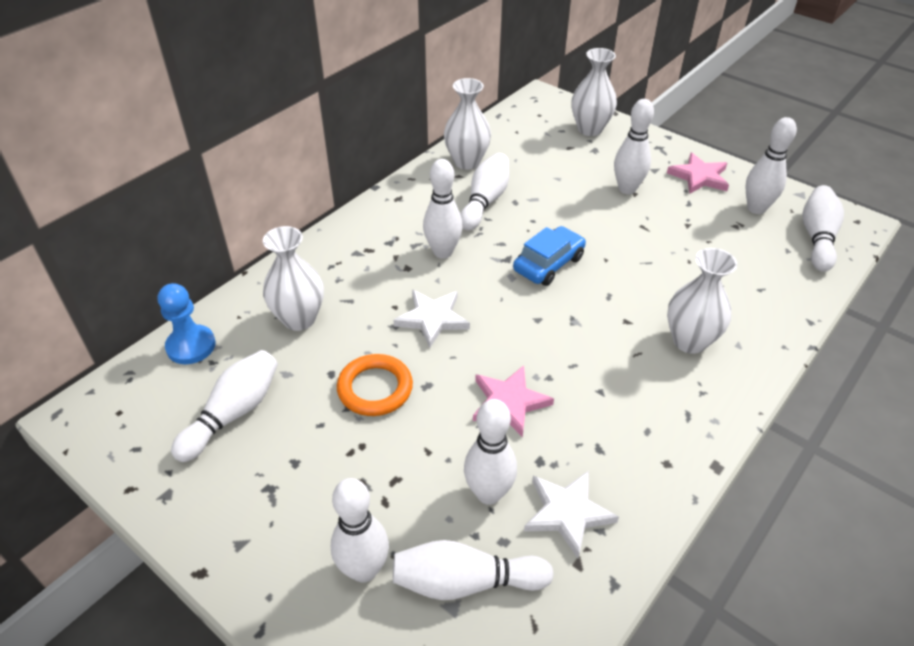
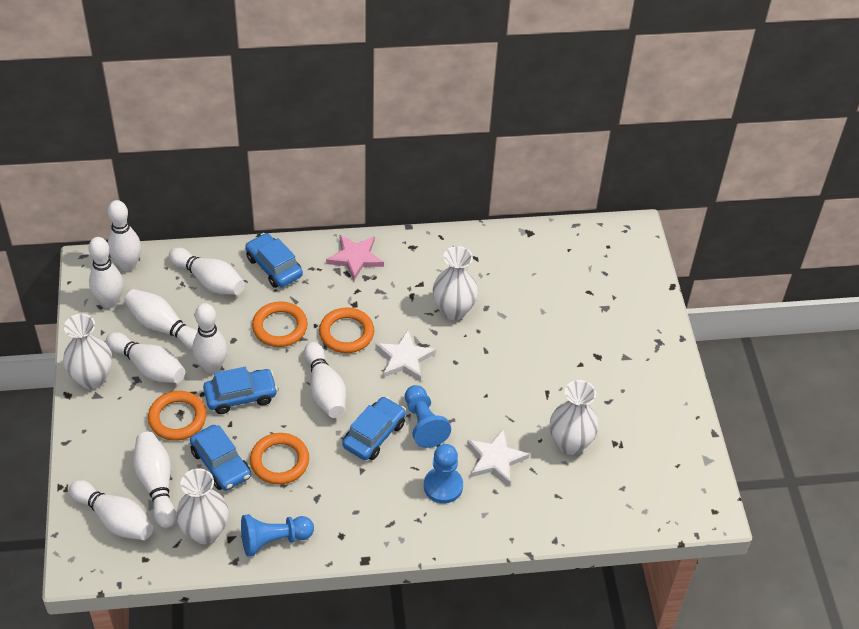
blue car: [513,226,586,286] = 1 -> [190,425,251,491] [203,367,278,414] [245,233,303,288] [342,396,406,460] = 4
blue pawn: [158,283,216,364] = 1 -> [241,514,314,557] [405,385,451,448] [424,444,463,503] = 3
orange ring: [337,354,413,416] = 1 -> [148,391,207,441] [250,433,309,485] [252,302,308,347] [319,307,374,353] = 4
pink star: [473,365,554,437] [667,153,729,194] = 2 -> [326,235,384,281] = 1

